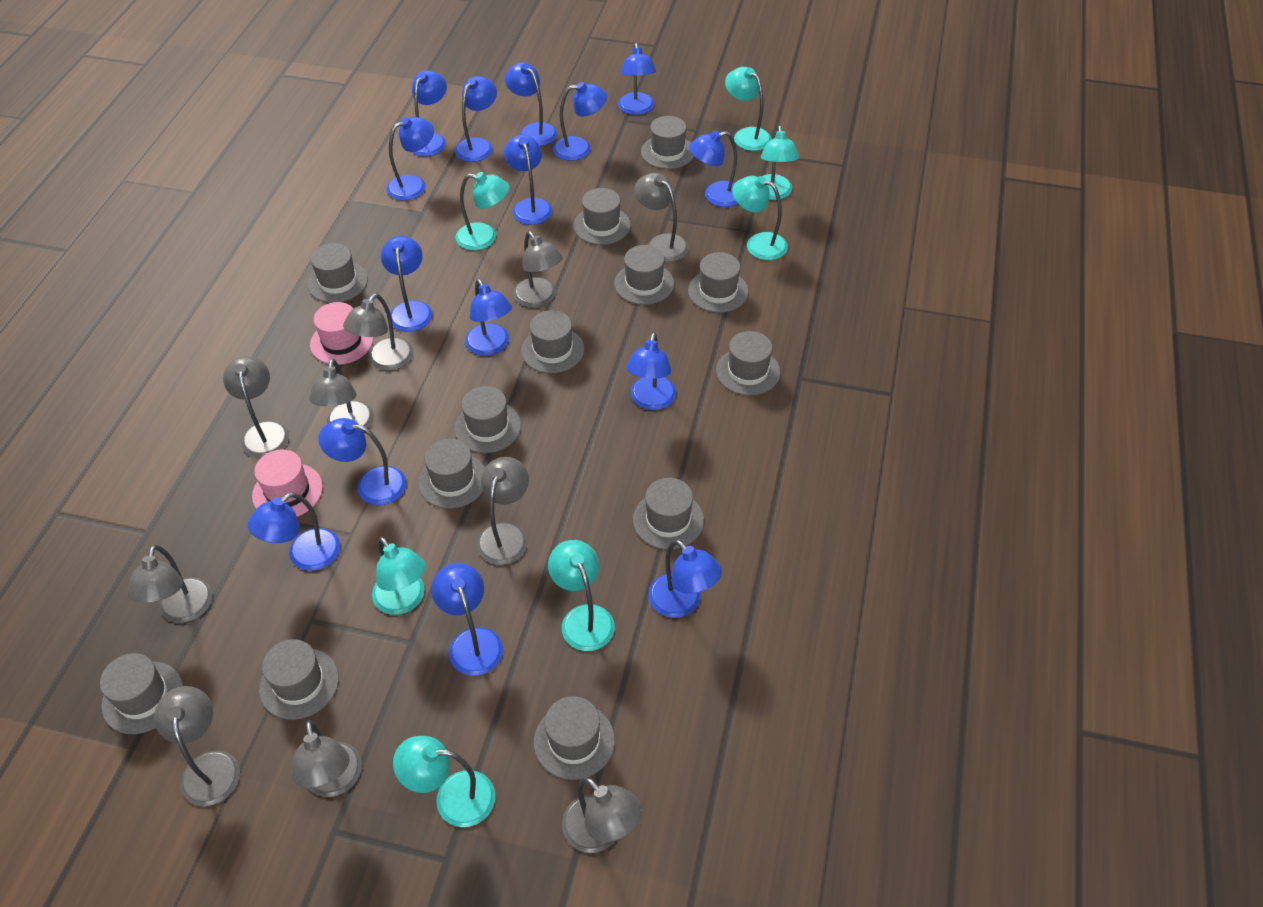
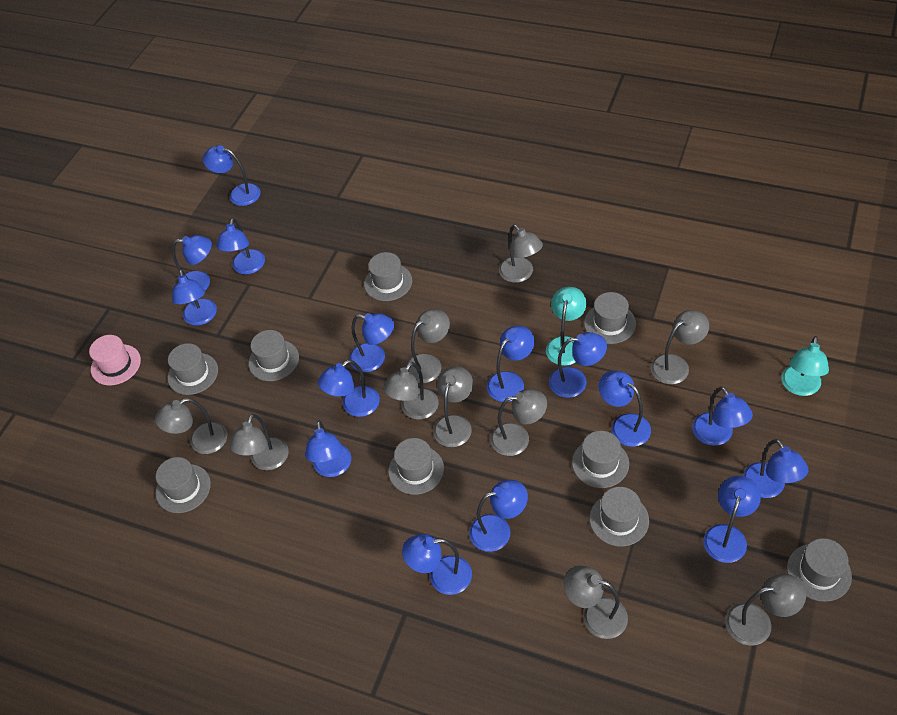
grey hat: [100,653,183,734] [259,639,339,720] [308,243,368,303] [418,439,485,509] [454,386,521,453] [521,310,584,373] [534,696,615,780] [573,188,631,245] [614,245,674,305] [633,478,704,550] [641,116,694,169] [688,252,749,313] [716,331,781,396] = 13 -> [156,457,211,513] [168,343,218,395] [249,330,299,381] [364,252,412,301] [388,438,444,495] [572,431,629,488] [584,292,636,344] [590,487,649,547] [787,538,852,602] = 9
pink hat: [252,449,323,517] [310,302,373,365] = 2 -> [89,335,141,385] = 1
turquoise lamp: [372,537,426,615] [393,736,495,827] [455,172,510,250] [548,540,615,651] [725,67,772,151] [732,176,788,260] [761,126,799,200] = 7 -> [546,287,587,366] [782,336,829,396] = 2

